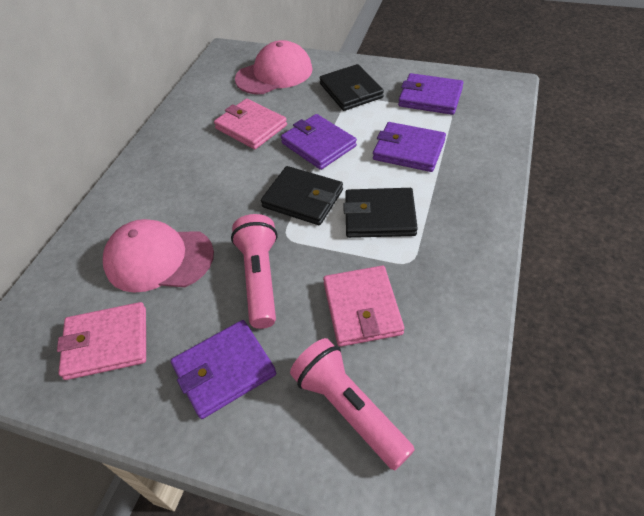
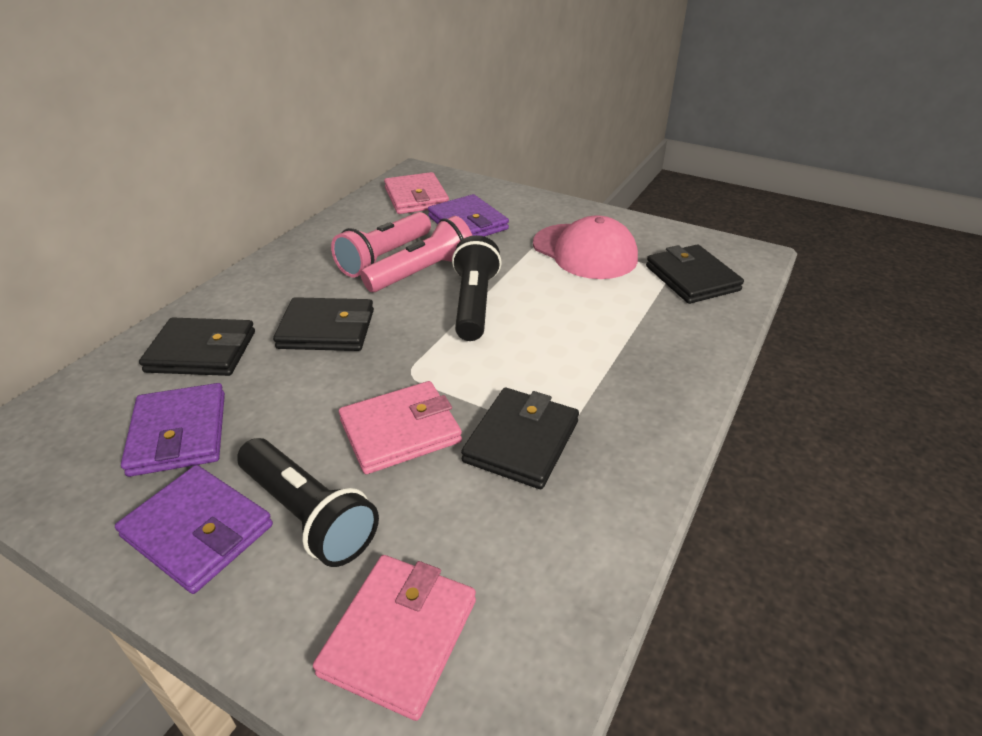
black flashlight: none = 0 -> [237,438,379,567] [452,235,502,341] = 2
black wallet: [261,166,343,225] [320,64,384,111] [344,188,418,238] = 3 -> [139,317,255,376] [273,297,374,351] [461,388,579,489] [646,245,744,304] = 4
pink cap: [103,219,214,293] [235,40,313,94] = 2 -> [533,215,638,279] = 1
purple wallet: [171,320,276,419] [281,114,357,170] [373,122,446,172] [398,73,464,115] = 4 -> [115,465,273,594] [121,383,225,477] [428,194,509,236] = 3

